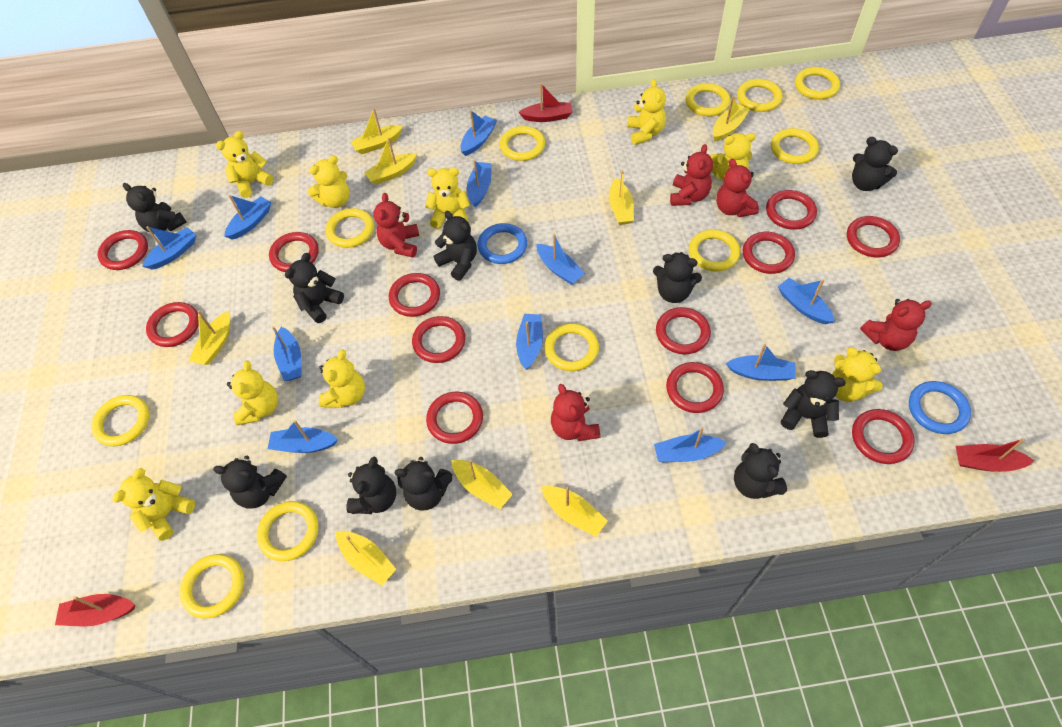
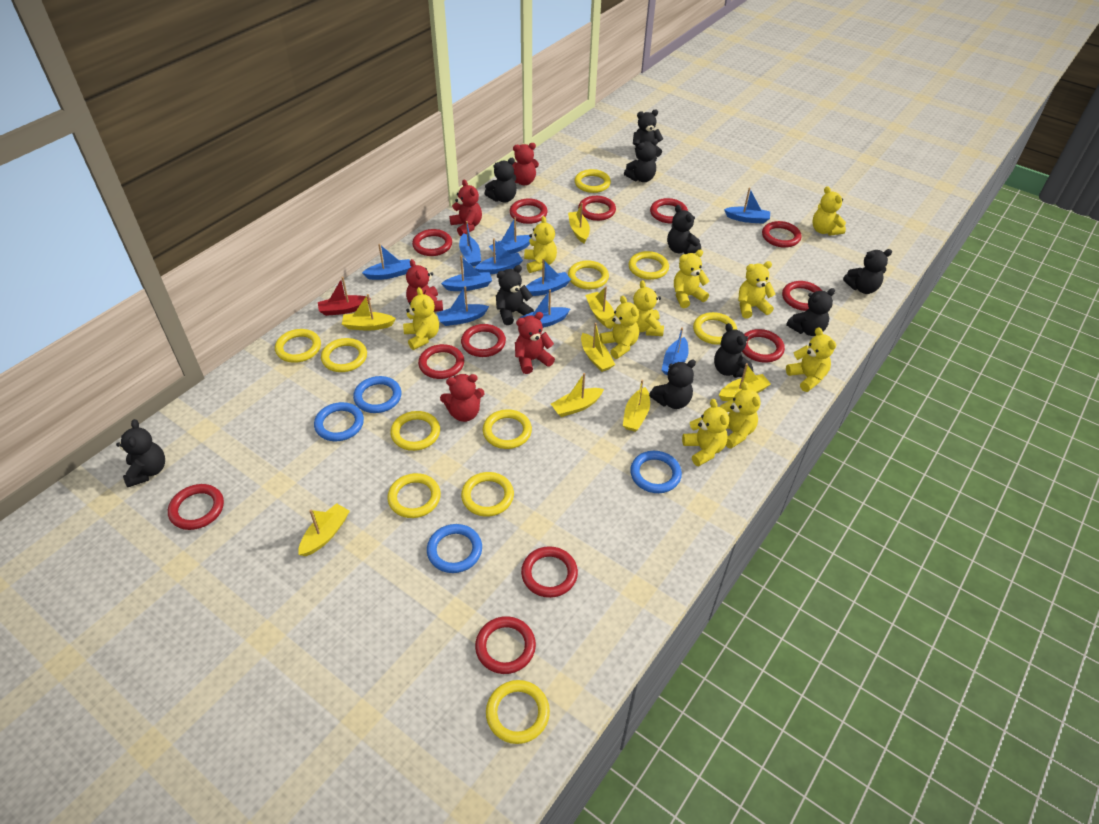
blue boat: [142,226,196,270] [224,195,272,240] [268,420,338,453] [272,326,302,381] [460,110,497,156] [467,160,492,207] [516,314,543,370] [537,234,585,285] [654,427,727,462] [726,344,796,381] [778,278,835,324] = 11 -> [362,244,411,280] [437,286,489,326] [441,256,492,291] [459,221,481,266] [475,238,523,274] [489,217,531,255] [520,290,570,328] [526,259,571,296] [662,327,689,375] [724,188,770,224] = 10
blue ring: [478,223,527,264] [909,381,971,434] = 2 -> [314,402,364,441] [353,376,401,413] [427,524,482,573] [630,451,682,493] = 4
red boat: [55,594,135,626] [518,83,572,122] [956,438,1034,472] = 3 -> [318,277,371,316] = 1
yellow teddy bear: [112,468,195,541] [216,131,274,198] [227,361,278,425] [308,155,349,208] [319,350,365,408] [425,167,470,229] [628,79,666,145] [710,133,756,180] [832,347,883,402] = 9 -> [403,287,439,350] [524,216,557,273] [599,296,639,359] [633,280,664,336] [674,250,709,308] [682,399,729,466] [720,381,761,449] [738,261,776,318] [786,327,836,392] [812,186,846,236] = 10

